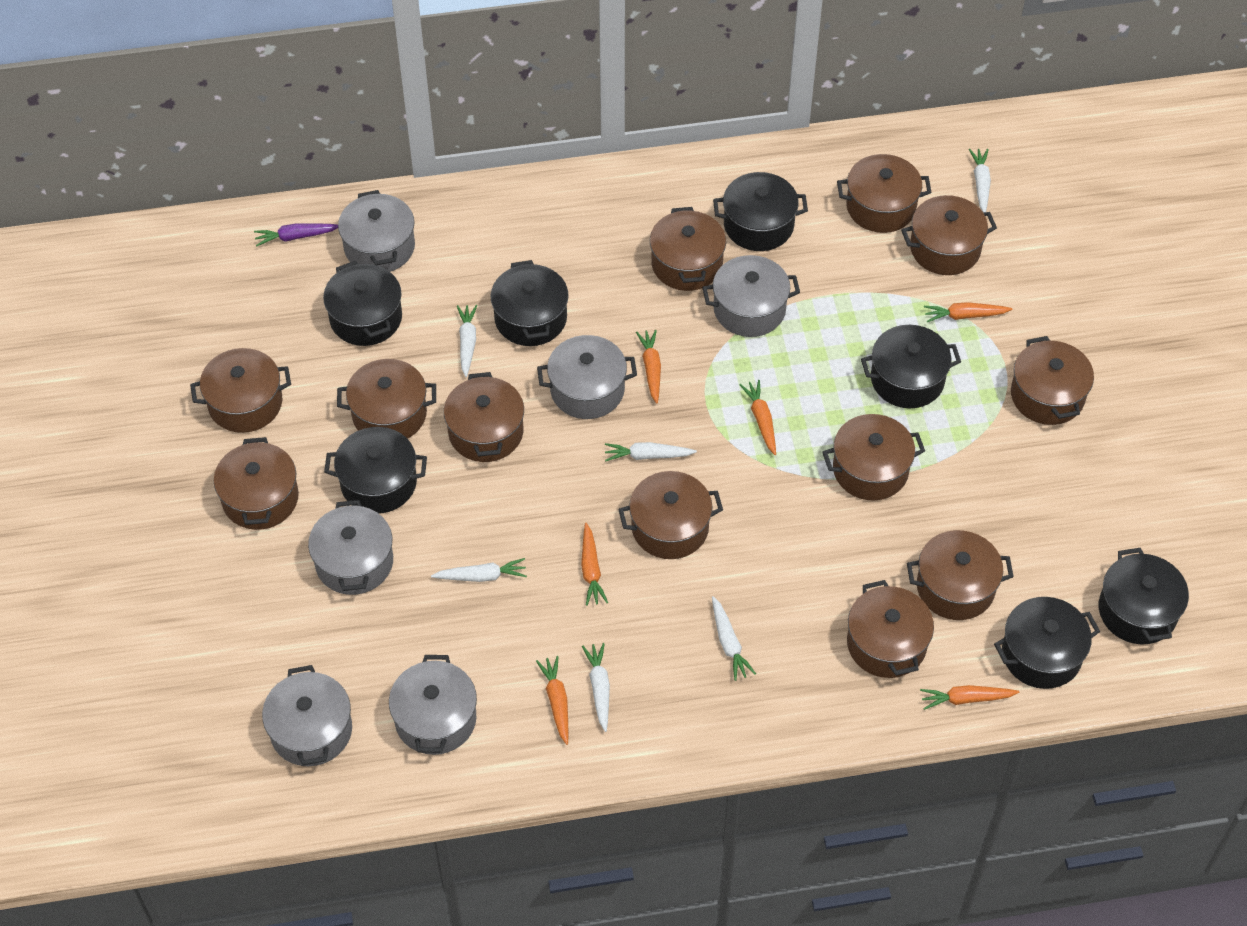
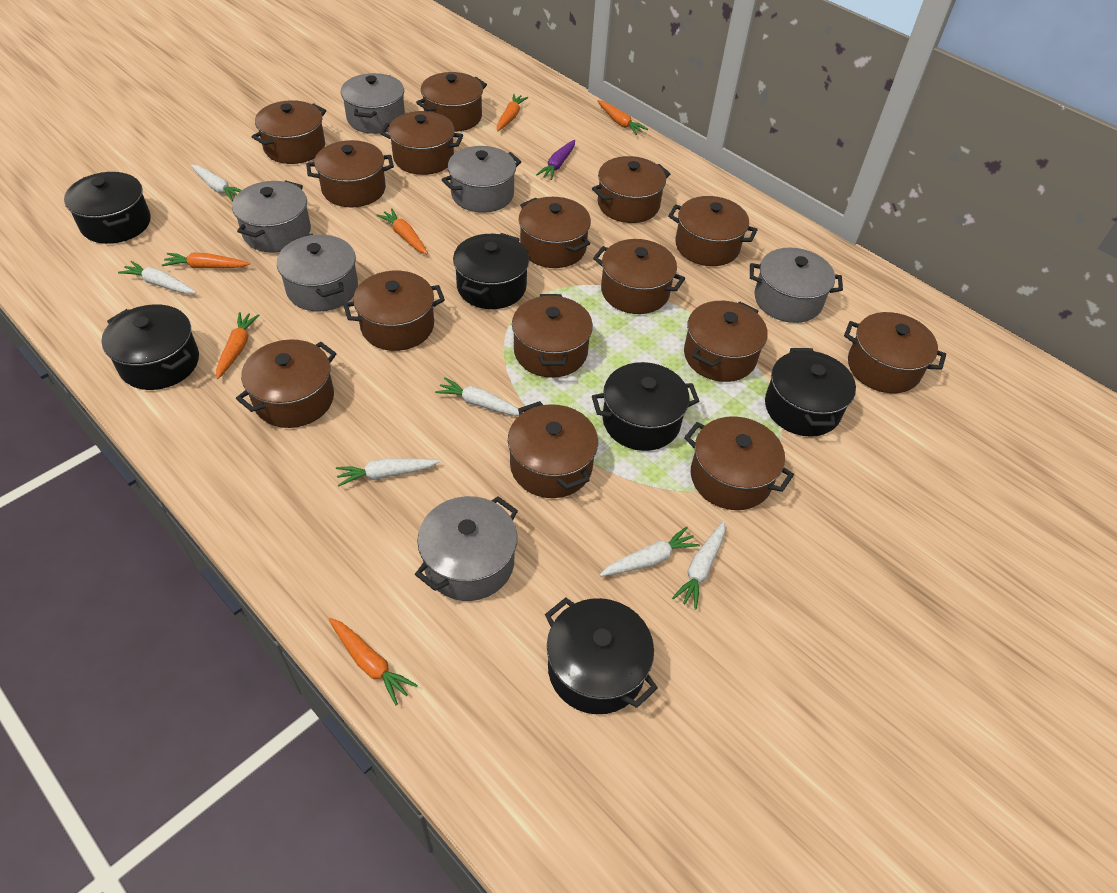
black pot: [323,261,402,346] [324,427,427,513] [491,260,569,346] [713,172,808,251] [861,325,961,408] [994,597,1100,689] [1099,548,1189,644] = 7 -> [64,172,151,244] [102,304,199,390] [453,233,529,309] [545,597,658,714] [592,362,699,451] [765,348,856,437] = 6
brown pot: [190,348,291,433] [214,437,299,530] [337,359,436,439] [444,372,524,462] [618,471,723,559] [650,207,726,291] [822,414,925,500] [837,154,932,233] [847,580,934,678] [901,195,997,275] [907,530,1014,620] [1011,336,1094,425] = 12 -> [236,339,337,428] [252,100,326,164] [306,140,394,207] [343,271,445,351] [380,111,463,175] [416,72,487,132] [508,401,598,498] [512,294,593,378] [519,197,591,268] [592,156,670,223] [593,239,685,314] [668,196,757,266] [684,301,768,382] [684,416,794,510] [844,312,946,393] = 15

